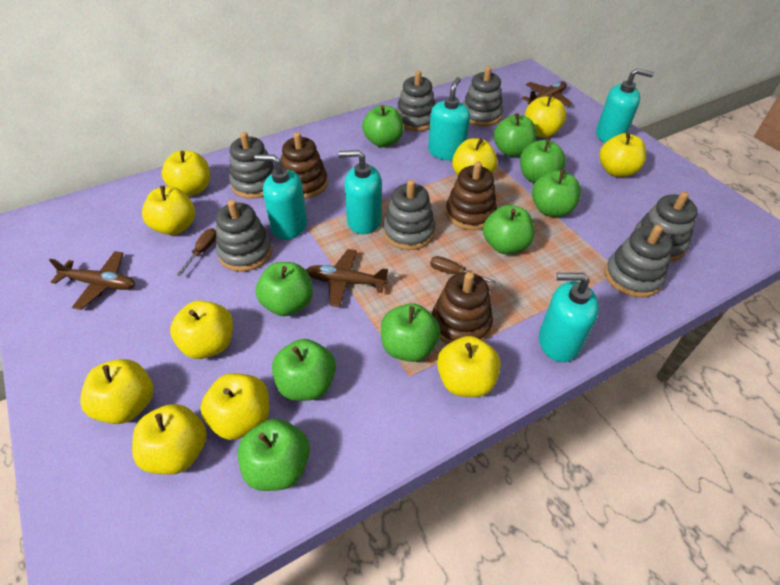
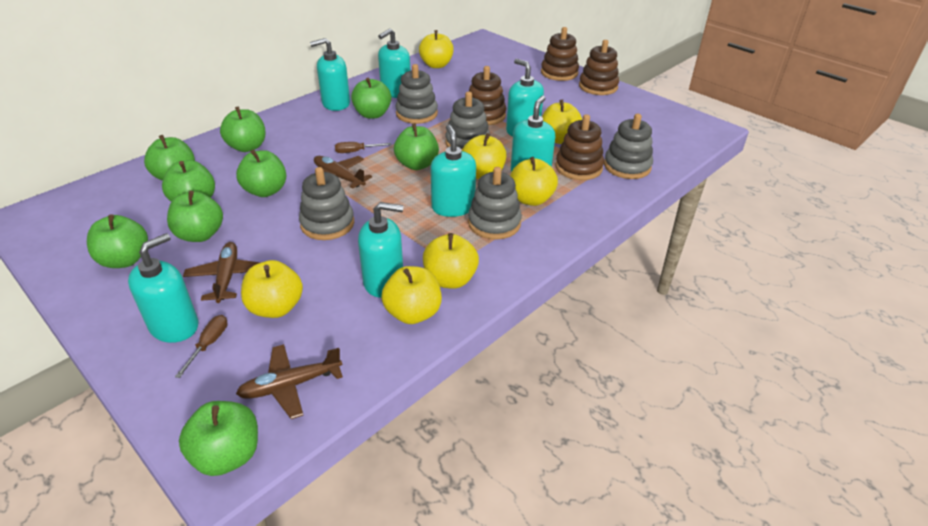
brown stacking toy: [281,132,328,199] [432,272,493,344] [446,162,497,230] = 3 -> [469,66,506,125] [541,27,579,81] [555,114,604,180] [579,40,619,95] = 4
grey stacking toy: [216,200,272,272] [229,132,276,199] [383,180,435,250] [396,71,435,131] [463,66,503,127] [605,225,673,298] [633,192,698,262] = 7 -> [299,167,354,240] [396,64,438,124] [445,91,490,151] [468,167,522,240] [604,113,653,179] = 5
turquoise soap dispenser: [254,154,307,240] [339,150,382,234] [428,77,470,160] [539,273,599,362] [596,68,654,143] = 5 -> [128,233,198,343] [310,38,350,111] [358,202,404,298] [378,28,410,98] [431,125,476,217] [506,59,544,136] [511,96,555,172] = 7
yellow apple: [80,359,153,424] [132,404,207,475] [142,186,195,235] [161,150,210,196] [170,301,233,359] [200,373,269,440] [437,336,501,397] [452,138,497,175] [525,94,566,138] [599,132,646,177] = 10 -> [241,260,303,318] [381,266,442,324] [419,30,454,68] [423,233,479,289] [462,133,507,179] [510,157,558,206] [542,100,582,144] = 7

